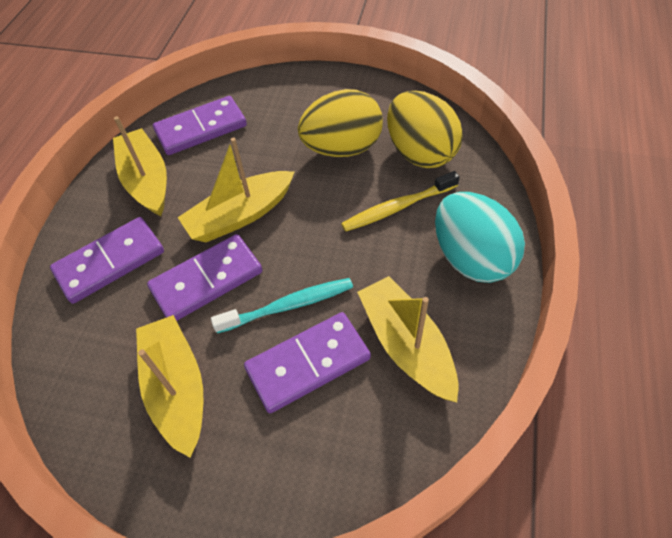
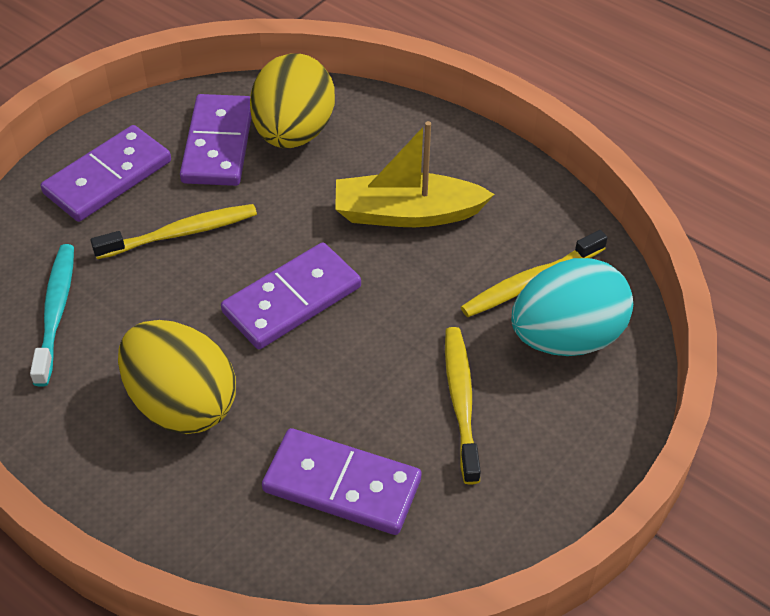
yellow boat: [113,116,167,216] [136,315,203,458] [178,137,295,242] [357,276,459,402] = 4 -> [335,121,495,227] = 1
yellow toothbrush: [341,171,460,232] = 1 -> [90,204,257,259] [445,327,481,485] [461,230,607,317] = 3

